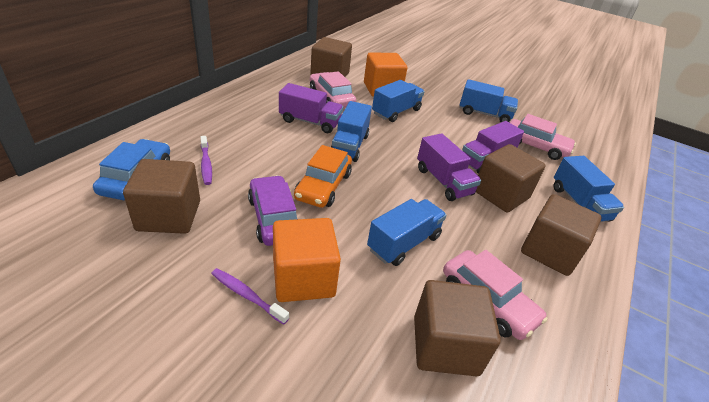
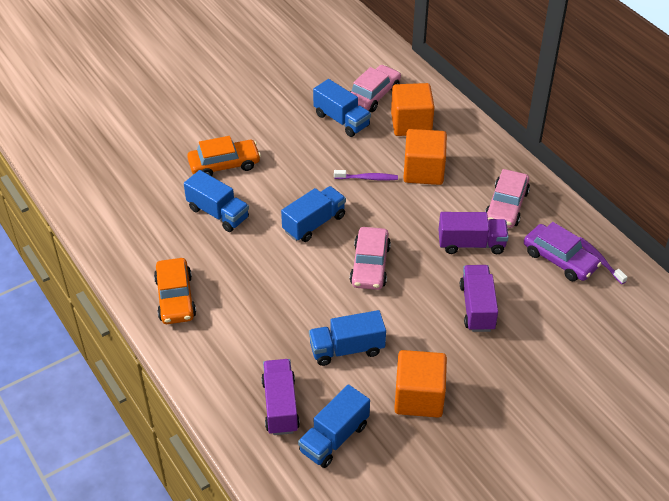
blue car: [93,139,170,200] = 1 -> none = 0
brown cube: [123,159,200,234] [310,37,352,77] [414,280,501,377] [476,144,546,213] [521,194,602,276] = 5 -> none = 0
orange car: [294,145,352,208] = 1 -> [154,258,196,324] [187,136,261,176] = 2
orange cube: [273,218,341,302] [364,53,407,97] = 2 -> [391,83,434,136] [394,350,447,418] [403,129,447,185] = 3

